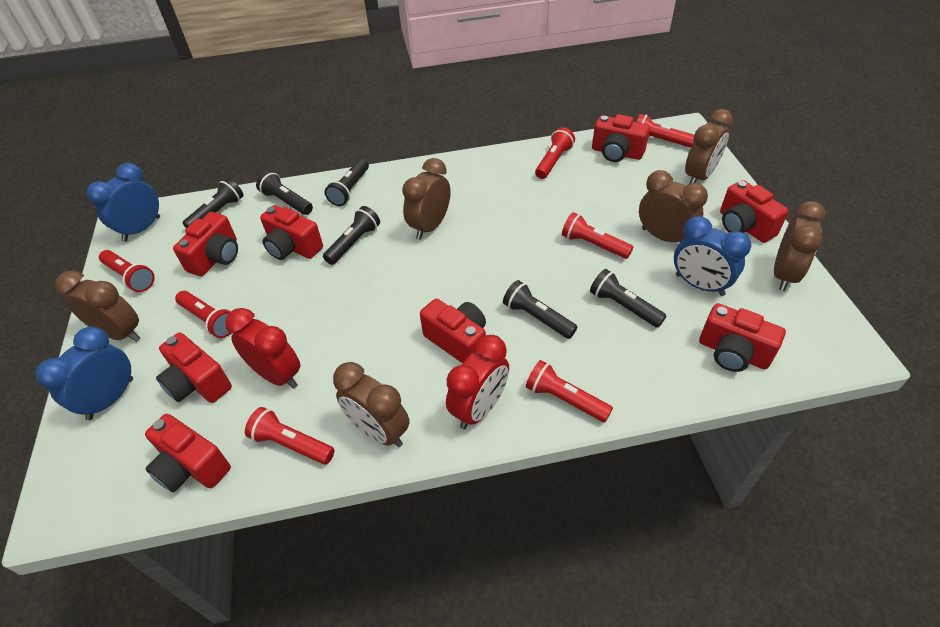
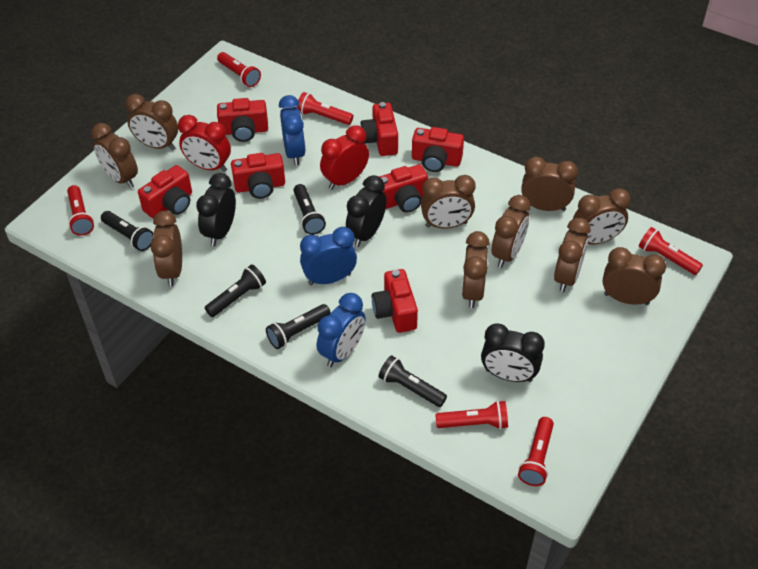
black clock: none = 0 -> [196,173,236,246] [346,175,386,247] [481,323,545,382] = 3
black flashlight: [183,178,244,228] [256,171,313,215] [323,206,380,265] [325,159,369,206] [503,280,577,339] [590,269,666,328] = 6 -> [101,211,153,251] [205,264,266,317] [266,304,331,349] [293,184,326,235] [379,355,447,407] = 5
brown clock: [55,270,140,342] [333,362,410,447] [402,158,451,240] [639,170,708,242] [685,109,733,184] [774,201,825,291] = 6 -> [91,123,138,188] [125,94,178,150] [150,211,182,287] [421,175,475,229] [462,231,490,308] [492,195,530,268] [521,157,578,211] [554,217,590,292] [573,188,631,244] [603,247,666,305] = 10
red camera: [145,414,231,492] [156,333,232,403] [173,212,238,276] [260,205,323,260] [420,299,486,363] [592,114,650,162] [699,303,786,372] [720,180,789,243] = 8 -> [138,165,192,219] [217,98,268,142] [231,153,285,199] [360,102,398,156] [372,269,418,333] [379,164,428,212] [412,127,464,172] = 7
red flashlight: [99,250,155,292] [175,291,231,338] [245,407,334,464] [526,360,613,422] [535,127,575,179] [562,212,633,259] [637,114,694,147] = 7 -> [67,185,94,236] [217,52,261,87] [297,92,353,125] [435,401,508,430] [518,417,554,486] [639,227,703,275] = 6

